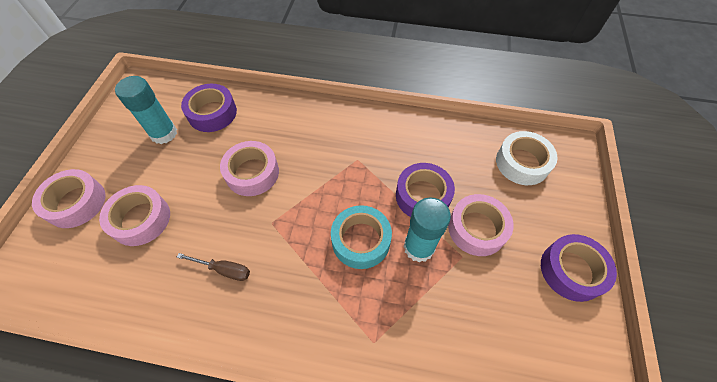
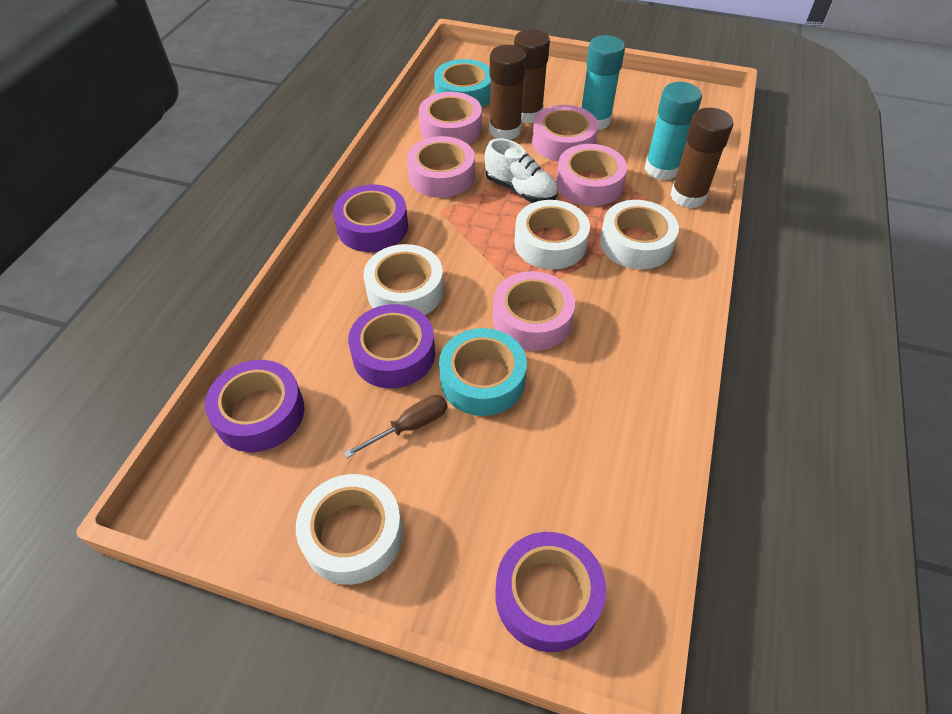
brown glue stick: none = 0 -> [489,45,526,140] [514,29,550,124] [670,108,733,208] = 3
pink tape: [32,169,106,228] [99,185,170,246] [220,141,279,196] [448,194,514,256] = 4 -> [407,136,475,198] [419,92,482,144] [493,271,575,351] [532,105,598,162] [556,144,627,206] = 5
purple tape: [181,84,237,132] [396,163,455,217] [541,234,617,302] = 3 -> [205,360,304,452] [333,185,408,252] [348,304,435,389] [495,532,606,652] = 4
turquoise tape: [331,205,392,269] = 1 -> [434,59,491,108] [439,328,527,416] = 2
white shoe: none = 0 -> [485,138,558,203] = 1
white tape: [496,131,558,185] = 1 -> [296,474,403,585] [364,244,444,315] [514,200,590,269] [600,200,679,269] = 4

